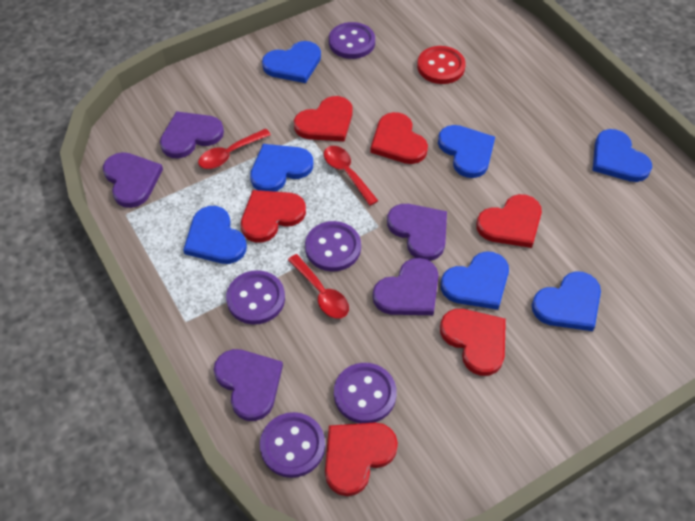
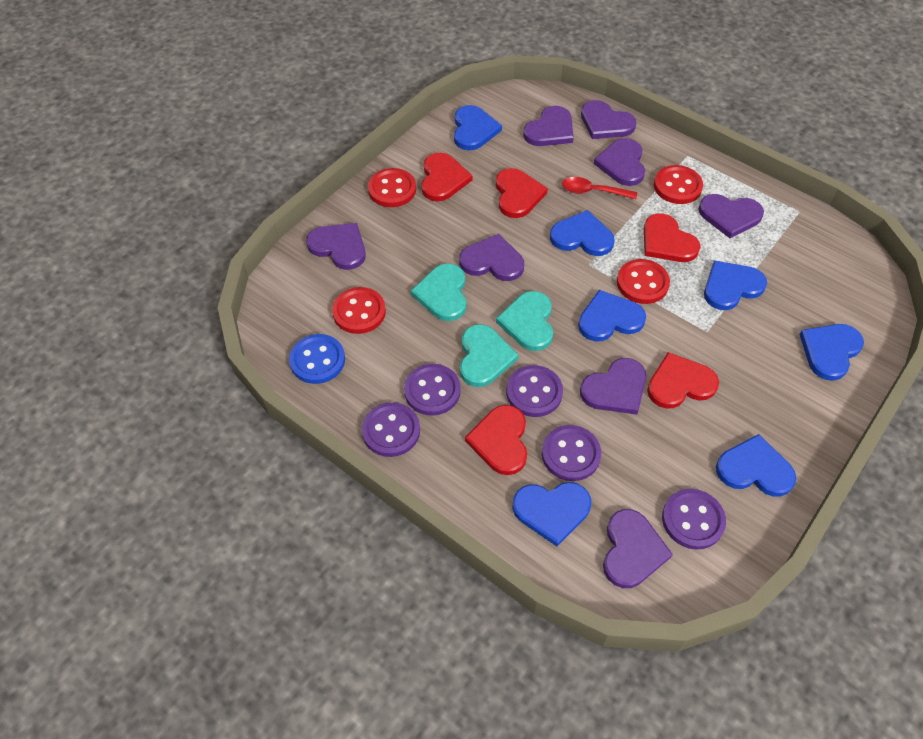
blue button: none = 0 -> [289,334,345,384] = 1
purple heart: [103,152,163,208] [160,111,224,158] [214,349,283,421] [373,258,438,315] [387,204,447,261] = 5 -> [306,223,366,270] [459,234,524,281] [523,106,574,146] [580,358,646,415] [581,100,636,139] [594,138,645,186] [603,509,673,588] [698,194,764,238] = 8
red button: [417,46,466,84] = 1 -> [332,287,386,334] [368,168,416,207] [617,259,670,304] [654,165,703,204] = 4
red heart: [241,190,306,243] [294,96,353,142] [325,423,398,496] [370,112,428,164] [440,309,506,376] [476,194,542,248] = 6 -> [421,153,473,201] [465,405,527,475] [496,168,548,218] [644,213,700,262] [647,352,719,409] = 5
red spoon: [198,129,271,169] [288,254,349,319] [324,146,378,206] = 3 -> [562,177,637,199] = 1
turquoise heart: none = 0 -> [411,263,466,321] [460,324,518,387] [496,291,553,351] = 3

